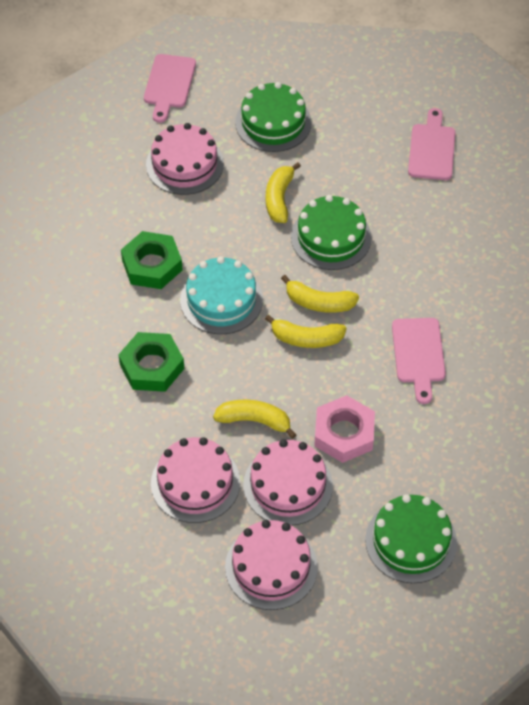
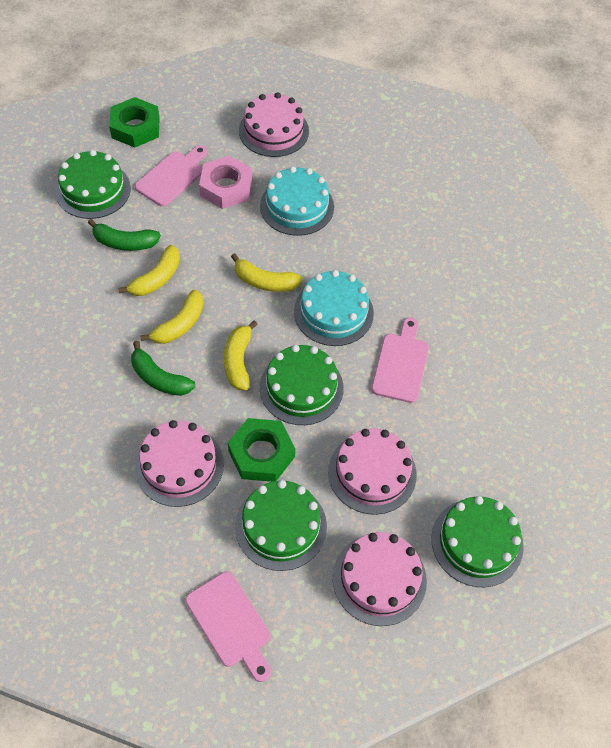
green banana: none = 0 -> [88,219,161,251] [131,341,195,396] = 2
green cake: [235,82,312,152] [291,195,372,270] [365,494,457,583] = 3 -> [56,150,131,219] [235,480,327,571] [260,345,344,425] [432,496,524,587] = 4
turquoise cake: [180,256,263,334] = 1 -> [260,166,334,236] [294,270,374,346] = 2

